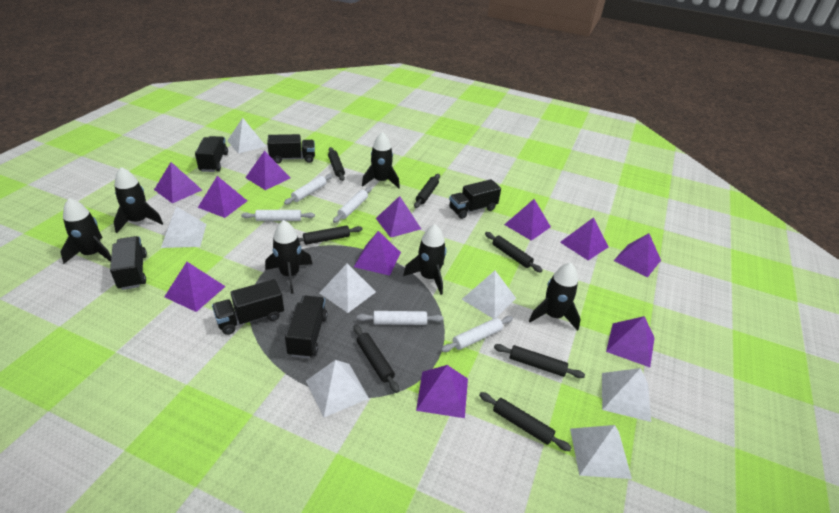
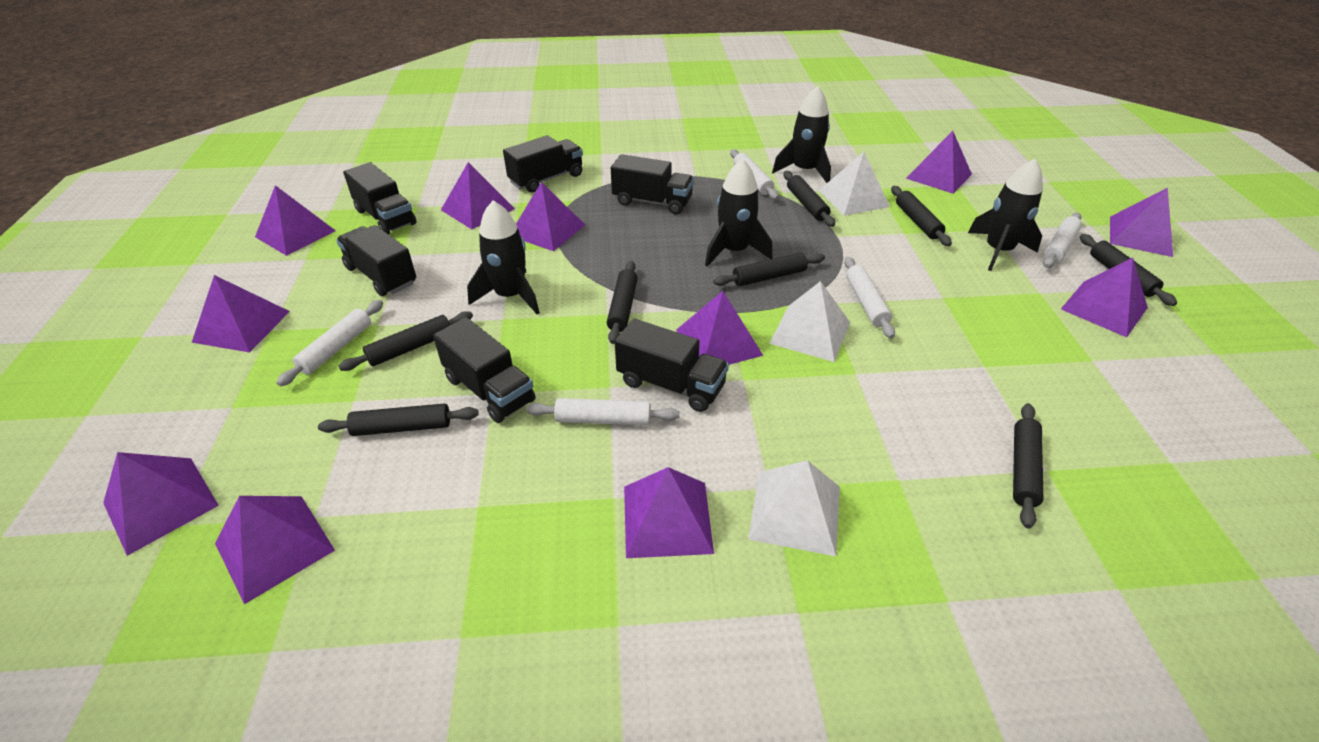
black rocket: [61,198,111,264] [113,167,163,233] [265,220,312,294] [362,132,400,189] [403,224,446,295] [529,262,581,331] = 6 -> [467,200,540,314] [705,159,772,266] [772,86,831,183] [968,159,1043,271] = 4
black rolling pin: [299,226,363,245] [328,147,345,181] [353,325,399,393] [414,174,440,208] [479,392,571,451] [485,232,543,273] [494,344,585,378] = 7 -> [318,403,479,436] [339,311,473,371] [607,261,638,344] [713,253,825,286] [784,171,835,227] [891,186,952,246] [1013,403,1043,529] [1080,234,1177,306] = 8
white pyramid: [161,206,206,248] [227,118,266,154] [306,360,369,418] [320,263,376,313] [462,271,516,319] [570,425,632,479] [602,368,651,422] = 7 -> [748,460,840,556] [769,281,850,362] [819,152,890,216] = 3

